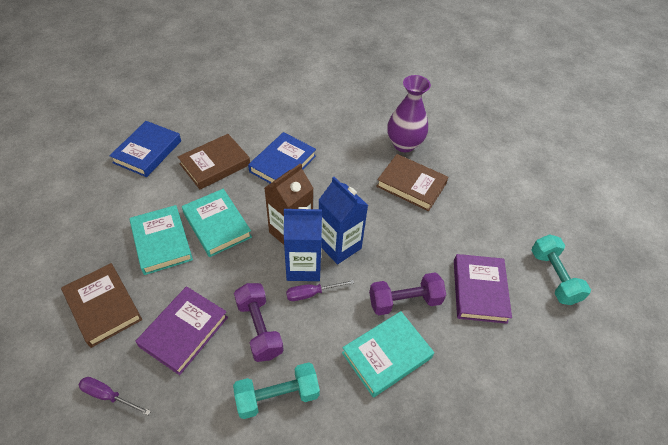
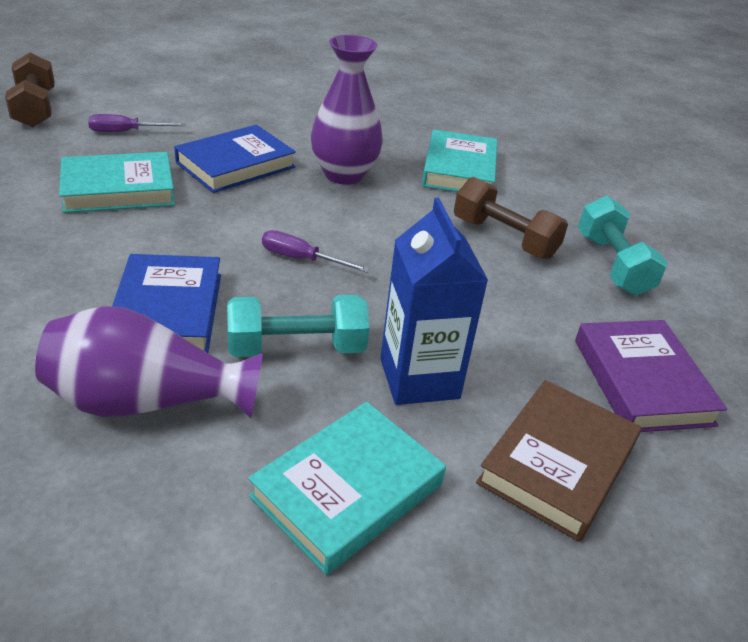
blue carton: [284,207,322,281] [319,177,368,264] = 2 -> [380,198,488,405] = 1
brown book: [61,263,142,348] [178,134,250,189] [376,154,448,211] = 3 -> [476,380,641,542] = 1
brown carton: [265,163,313,245] = 1 -> none = 0
brown dumbbell: none = 0 -> [5,53,55,127] [454,177,568,259] = 2
purple book: [135,286,228,375] [454,254,512,324] = 2 -> [575,320,727,432] = 1
purple dumbbell: [234,283,284,362] [369,273,446,315] = 2 -> none = 0
purple vase: [387,75,431,152] = 1 -> [35,306,263,418] [311,35,383,185] = 2

